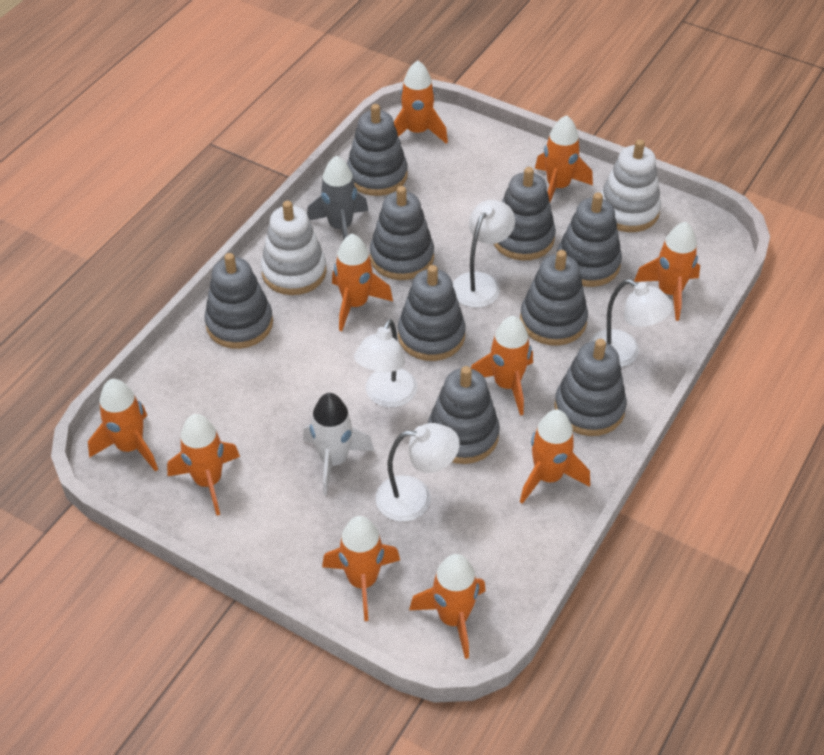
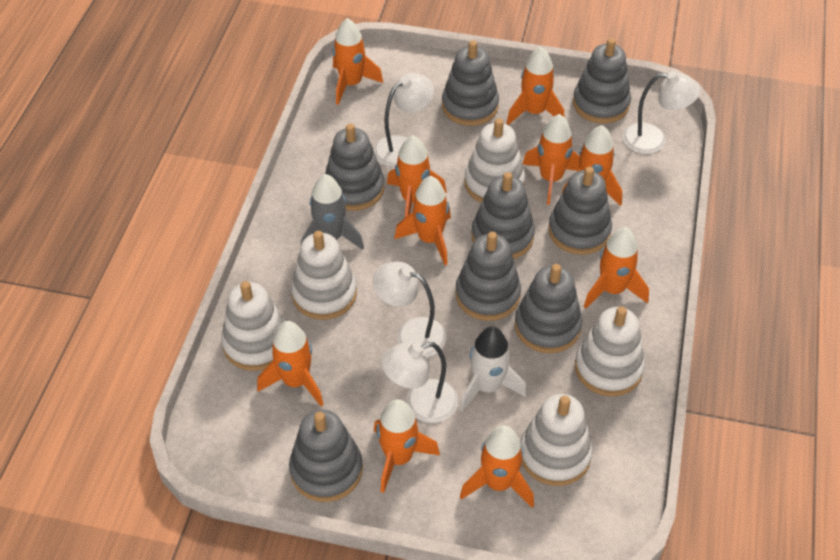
grey stacking toy: [204,253,273,349] [347,104,408,196] [370,186,434,280] [398,265,466,361] [428,366,500,464] [494,167,556,260] [520,250,588,346] [554,339,627,436] [557,192,622,287] = 9 -> [289,410,363,502] [325,123,385,211] [442,40,499,126] [455,232,521,321] [472,172,535,259] [515,264,582,353] [548,167,612,255] [573,38,631,124] = 8
white stacking toy: [261,201,327,295] [600,139,661,232] = 2 -> [221,281,285,371] [291,231,357,320] [464,118,525,203] [520,394,593,486] [575,306,645,397] = 5

